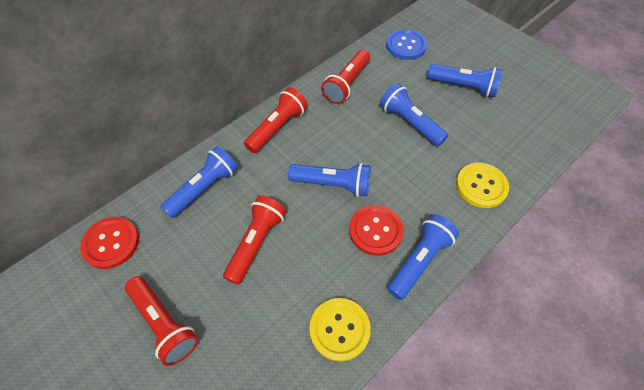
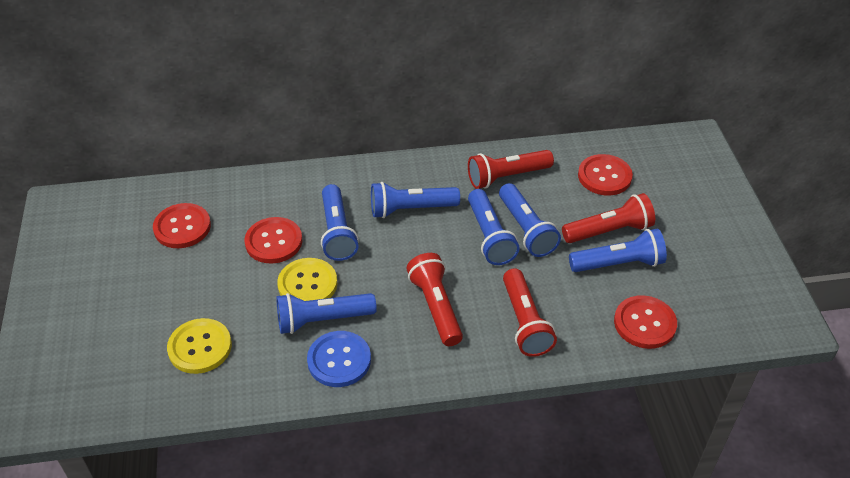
blue flashlight: [160,146,238,218] [288,163,371,197] [380,83,448,146] [387,214,459,300] [427,64,503,97] = 5 -> [277,293,377,334] [321,184,359,261] [371,182,460,218] [468,189,520,265] [499,183,561,257] [569,229,667,272] = 6
red button: [80,217,139,269] [349,205,404,256] = 2 -> [153,203,211,248] [244,217,302,263] [578,154,633,195] [614,295,677,349] = 4

